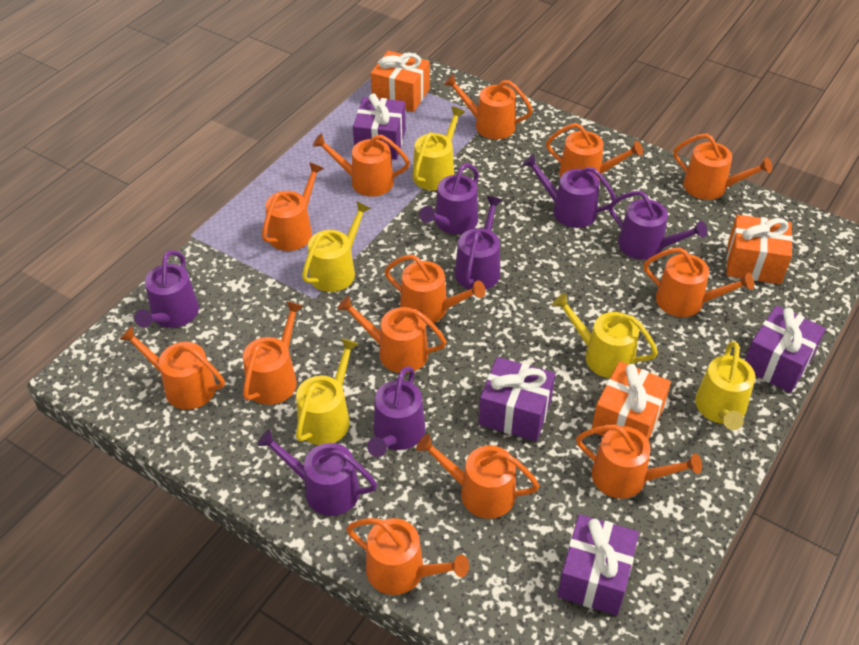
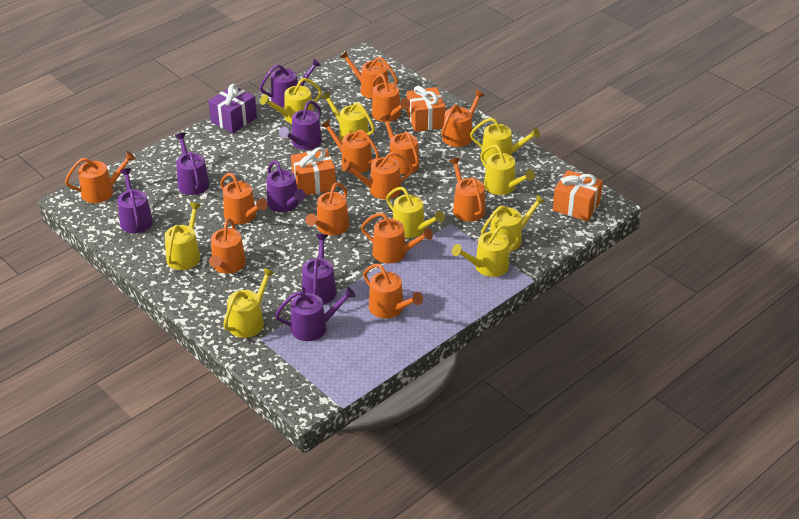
purple gift: [353,93,406,160] [479,357,555,441] [557,514,639,616] [745,305,826,393] = 4 -> [208,84,257,133] = 1
yellow watering can: [296,338,359,445] [302,201,371,292] [412,106,465,191] [552,293,658,378] [695,341,755,430] = 5 -> [165,202,201,270] [223,267,275,338] [260,78,322,124] [321,91,375,141] [386,187,445,238] [452,225,519,277] [470,118,540,162] [480,144,535,195] [481,194,545,251] = 9

